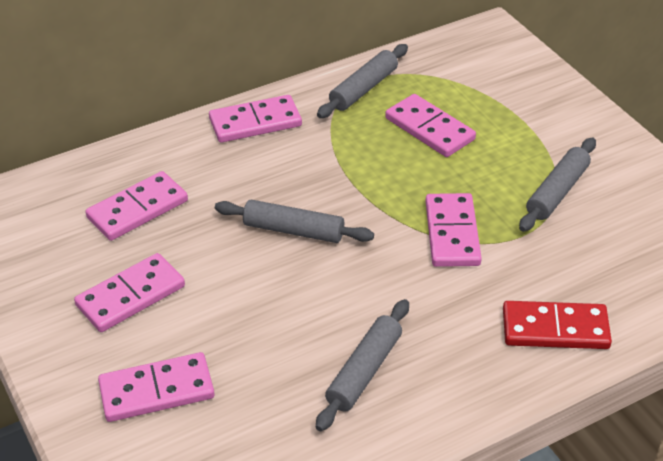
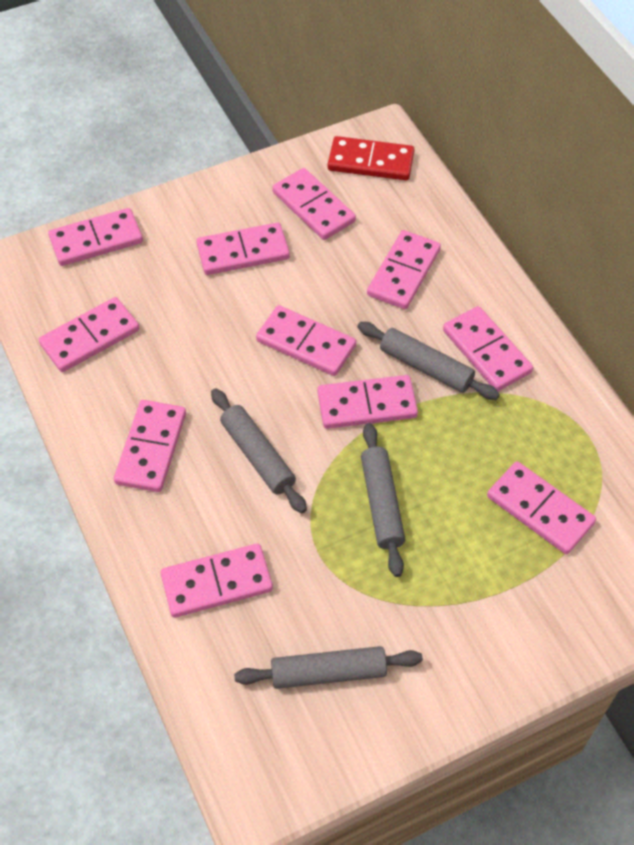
pink domino: [74,253,185,332] [85,171,188,241] [98,352,214,422] [209,95,302,143] [385,94,476,157] [425,193,482,267] = 6 -> [39,297,139,372] [48,208,143,266] [114,400,186,492] [160,544,273,618] [196,222,290,275] [256,305,356,376] [272,168,356,240] [317,375,418,429] [367,230,441,309] [443,306,533,391] [487,461,596,554] = 11

